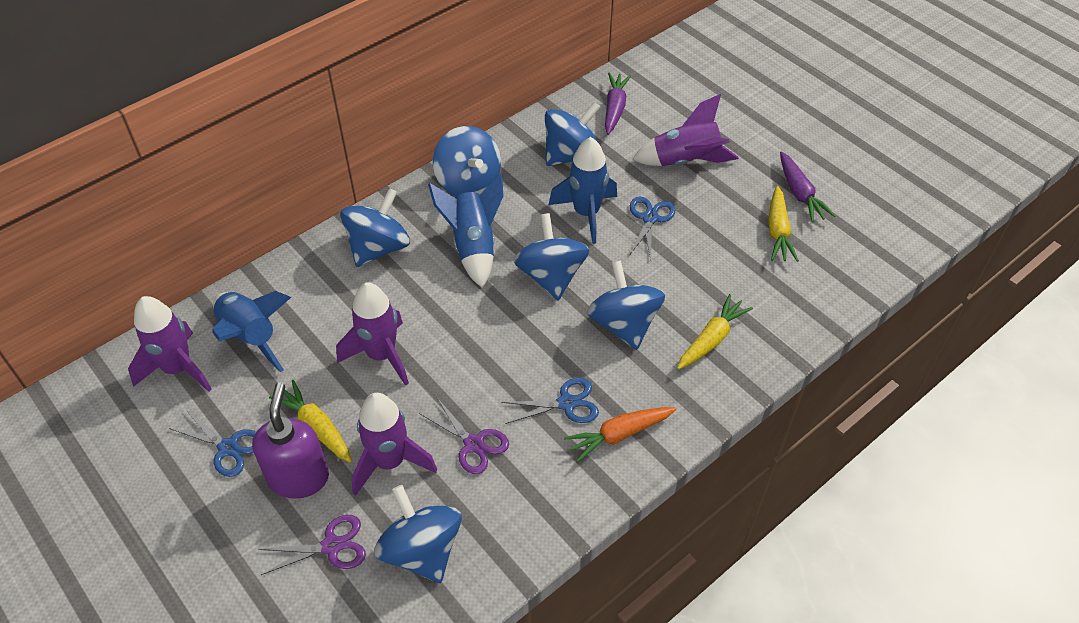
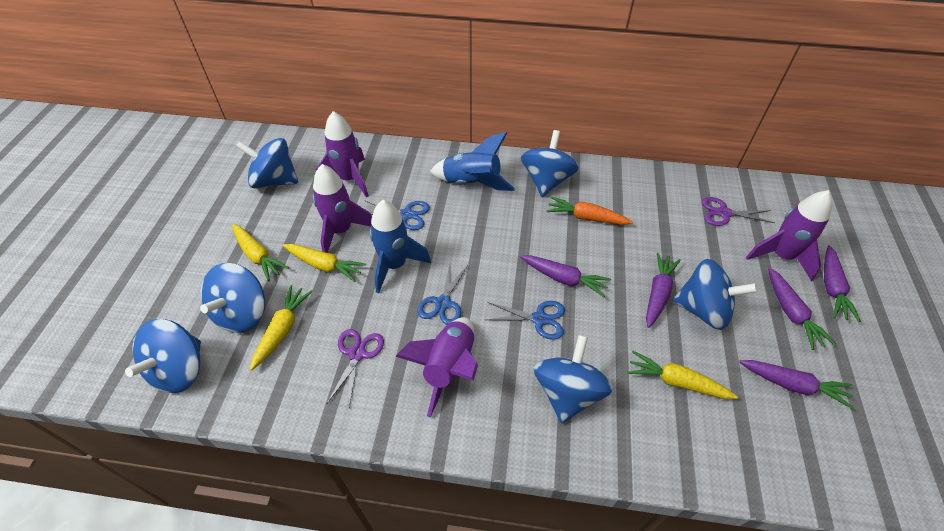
blue rocket: [212,291,291,372] [428,173,503,288] [549,137,617,244] = 3 -> [369,200,431,293] [430,132,515,191] = 2
purple carrot: [605,72,631,135] [780,151,836,222] = 2 -> [520,255,611,297] [646,252,681,328] [739,360,854,409] [768,268,836,350] [824,245,861,322] = 5
purple soap dispenser: [252,383,329,499] = 1 -> none = 0
yellow carrot: [269,380,352,463] [677,294,753,370] [768,186,799,262] = 3 -> [232,224,289,281] [250,285,313,370] [283,244,366,282] [627,351,738,399] = 4

